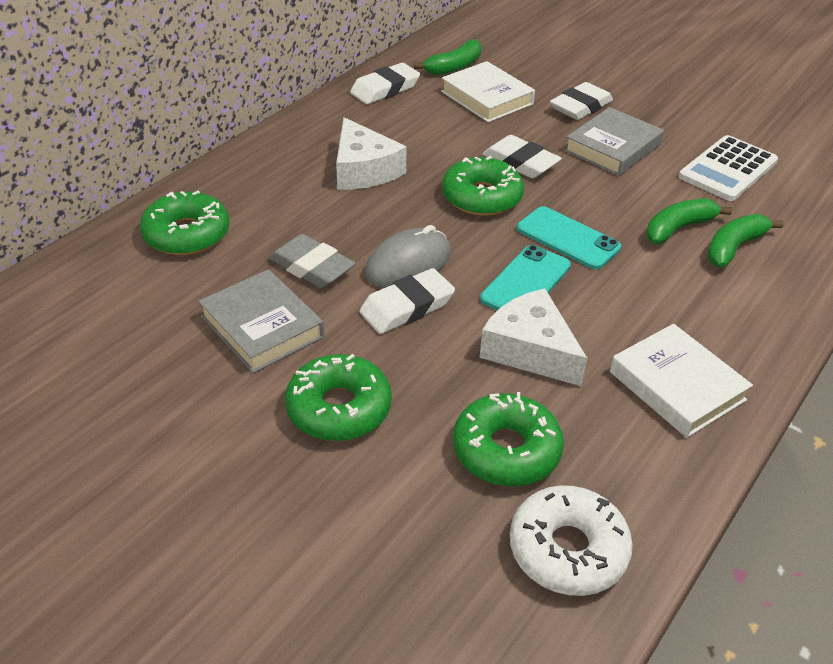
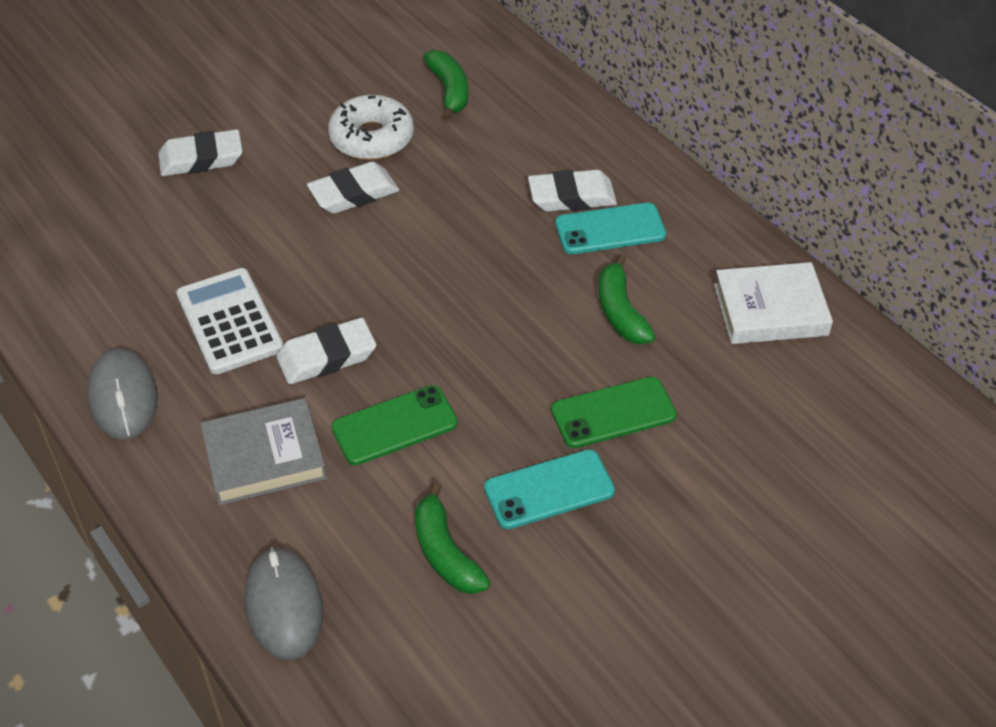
green donut: [140,191,230,255] [285,354,392,441] [442,156,524,216] [453,392,564,486] = 4 -> none = 0
green phone: none = 0 -> [331,385,458,465] [551,377,677,448] = 2
grey book: [198,269,324,373] [564,107,664,176] = 2 -> [200,398,327,505] = 1
grey eraser: [269,234,356,288] = 1 -> none = 0
grey mouse: [365,225,451,288] = 1 -> [87,348,158,439] [244,547,323,660] = 2
white book: [441,61,535,122] [610,324,753,438] = 2 -> [714,262,833,344] = 1
white cheese: [336,117,407,190] [480,288,587,386] = 2 -> none = 0

